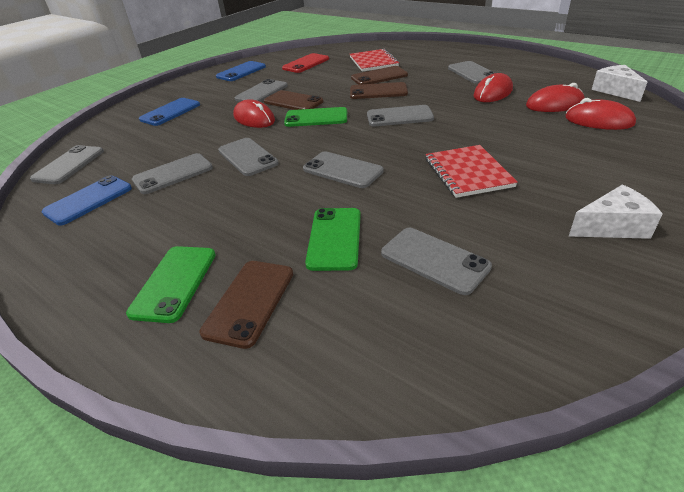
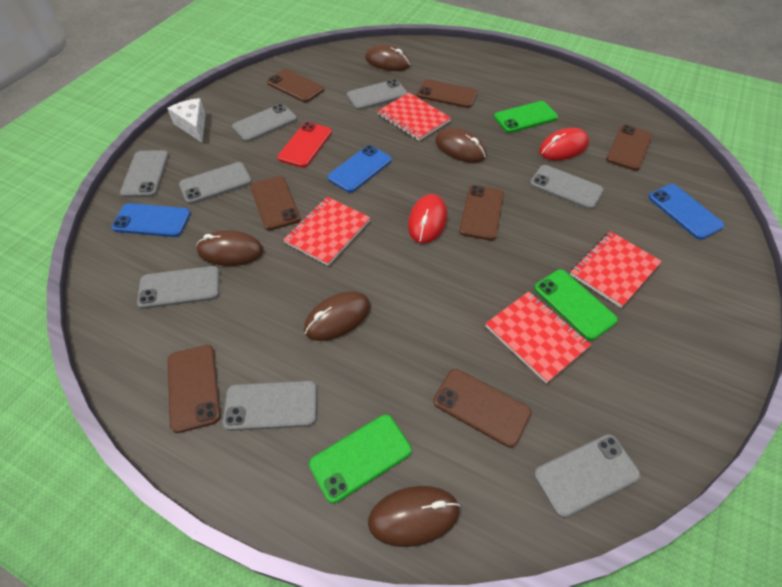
brown mouse: none = 0 -> [196,230,263,266] [304,291,370,341] [365,44,410,71] [368,486,460,547] [435,128,486,163] = 5
brown phone: [199,261,293,349] [264,90,324,110] [350,82,408,99] [351,66,408,85] = 4 -> [168,345,220,433] [250,176,300,230] [267,69,324,102] [417,79,478,108] [433,369,532,448] [459,185,504,241] [606,125,653,171] = 7
red mouse: [233,99,275,128] [473,73,513,102] [526,83,585,112] [565,98,636,130] = 4 -> [408,194,447,244] [539,128,589,160] = 2
red notebook: [350,48,399,72] [426,145,518,198] = 2 -> [283,197,370,266] [377,93,451,141] [485,292,591,383] [570,231,662,308] = 4
white cheese: [569,185,663,239] [592,65,647,102] = 2 -> [167,98,206,142] = 1

